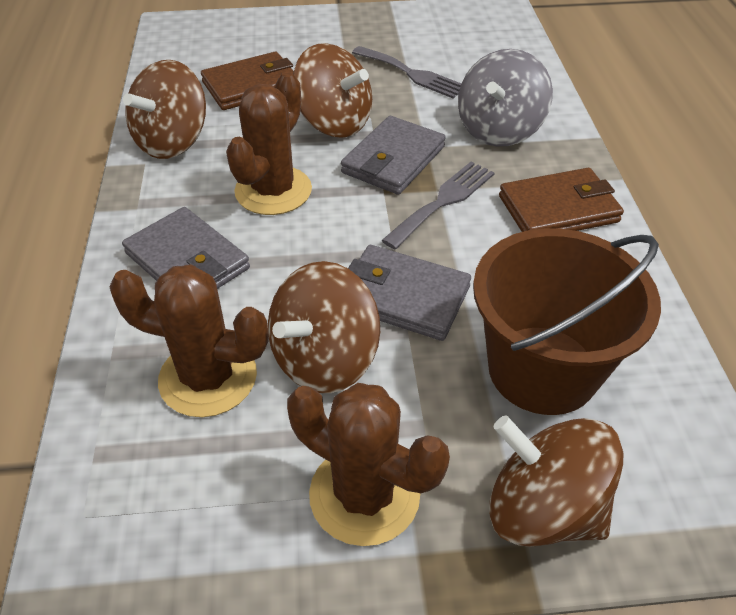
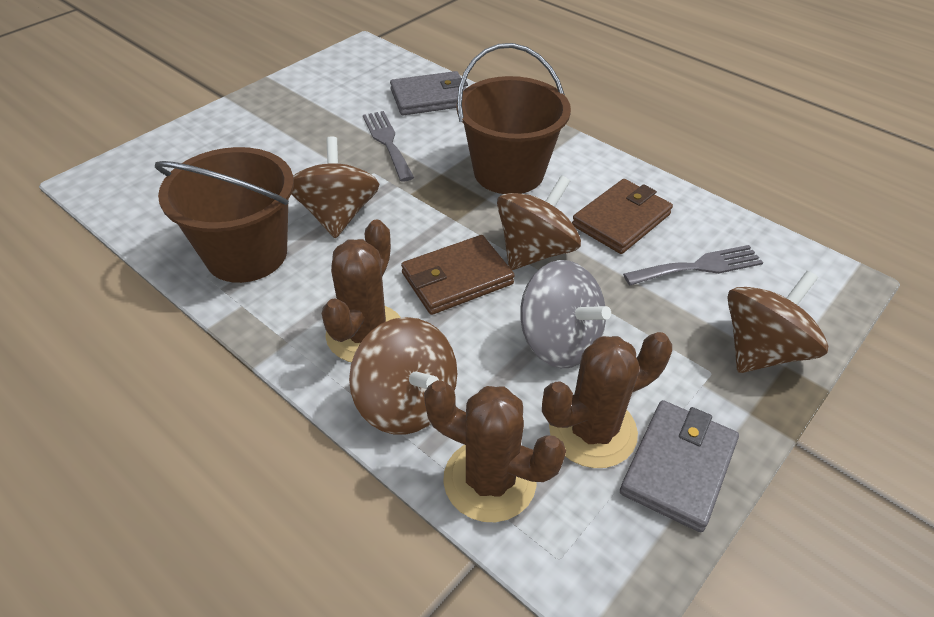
brown bucket: [473,228,661,415] = 1 -> [155,147,294,283] [456,43,571,194] = 2
grey wallet: [122,207,250,289] [341,116,446,195] [348,245,471,341] = 3 -> [390,71,468,115] [620,400,739,532] = 2

